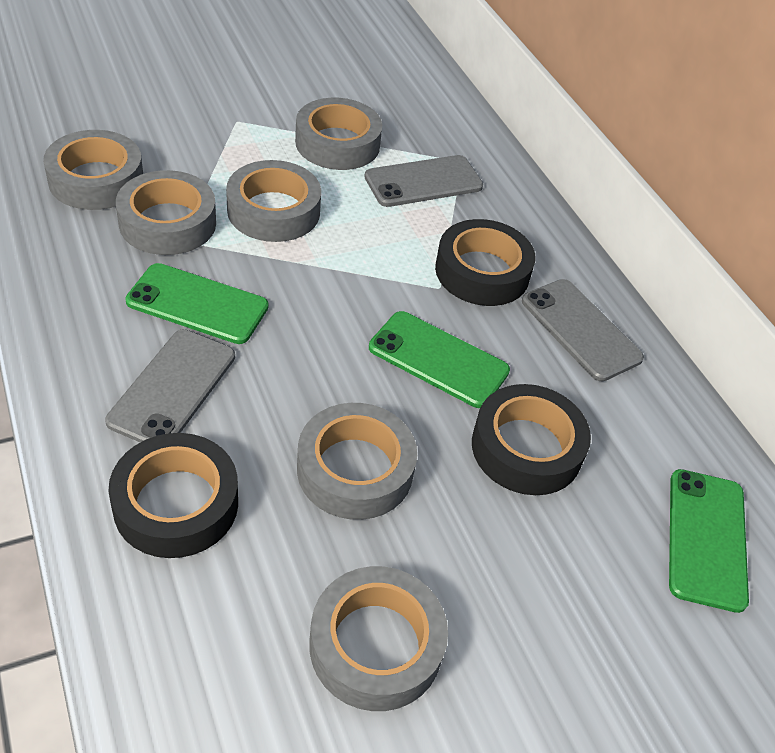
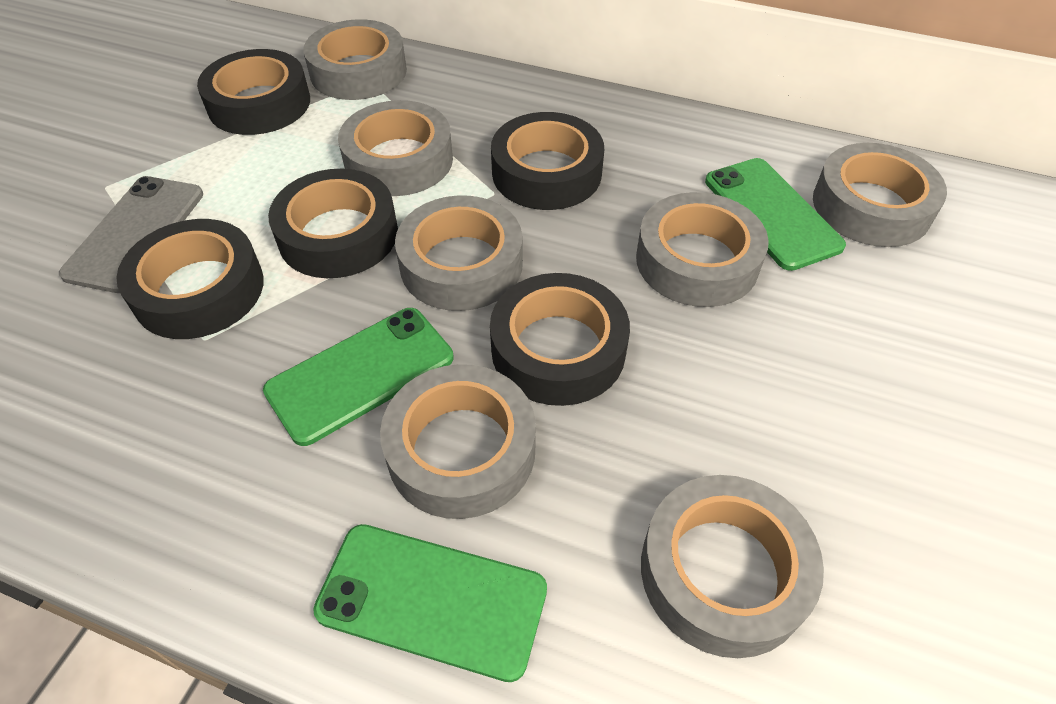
black tape: [108,433,238,558] [435,219,535,306] [472,384,591,495] = 3 -> [116,219,264,339] [197,49,310,135] [268,169,398,278] [490,273,630,406] [491,112,604,210] = 5
grey phone: [105,329,235,442] [364,155,483,207] [522,279,644,381] = 3 -> [59,176,203,293] = 1
grey tape: [43,130,143,210] [116,170,216,255] [226,160,321,242] [295,98,382,170] [297,403,417,520] [310,566,448,711] = 6 -> [303,19,407,100] [338,100,453,196] [380,364,536,519] [395,195,523,311] [636,192,769,307] [641,475,824,658] [813,143,947,247] = 7

